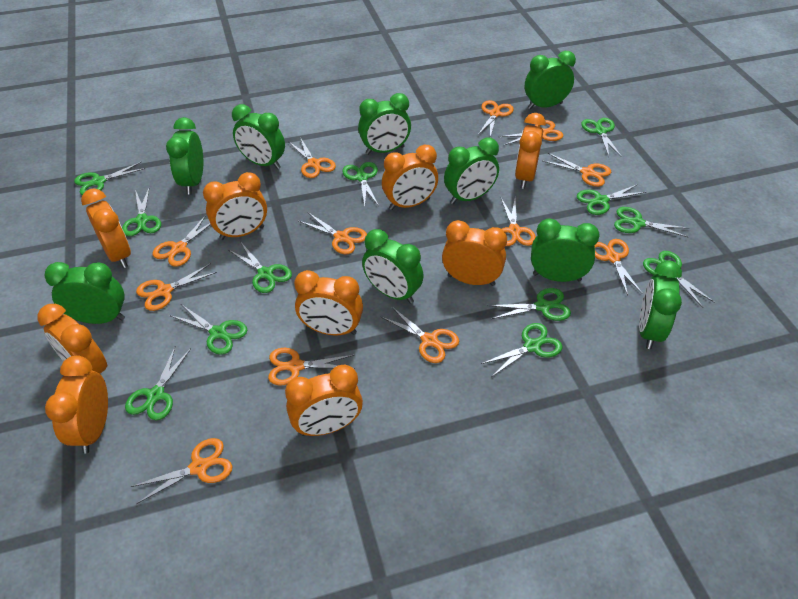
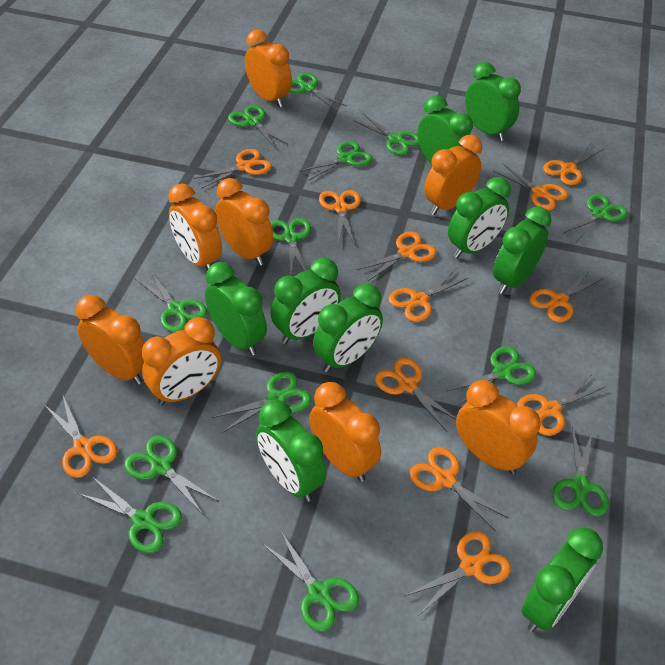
green scissors: [74,161,146,195] [122,187,161,237] [125,347,191,420] [170,304,247,355] [228,243,292,293] [342,162,379,207] [481,323,563,377] [487,288,571,321] [577,184,646,215] [581,118,622,157] [614,207,689,238] [643,251,715,308] = 12 -> [78,477,182,553] [124,435,220,516] [135,270,207,333] [212,372,311,433] [228,105,288,149] [262,530,359,632] [270,218,311,276] [289,73,346,111] [299,141,373,181] [353,114,419,155] [447,346,536,406] [553,427,609,517] [562,194,628,242] = 13
orange clock: [37,304,107,381] [45,355,108,454] [81,189,131,268] [203,172,267,240] [285,365,363,436] [294,270,363,335] [382,145,438,210] [442,220,507,286] [515,113,546,189] = 9 -> [76,295,145,385] [142,317,221,406] [168,183,222,270] [215,178,274,266] [245,30,292,108] [309,382,381,482] [424,135,482,215] [456,380,541,474] = 8

